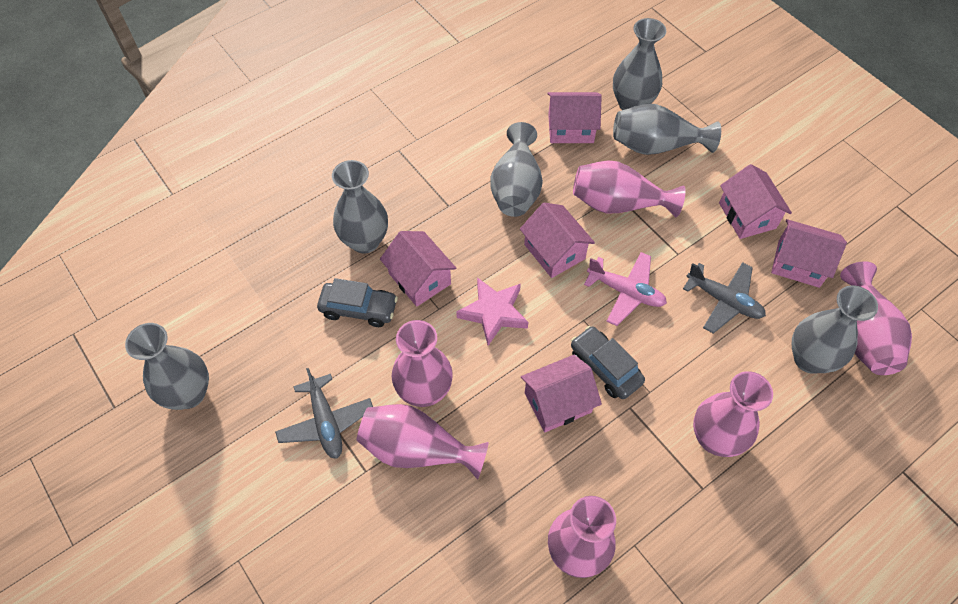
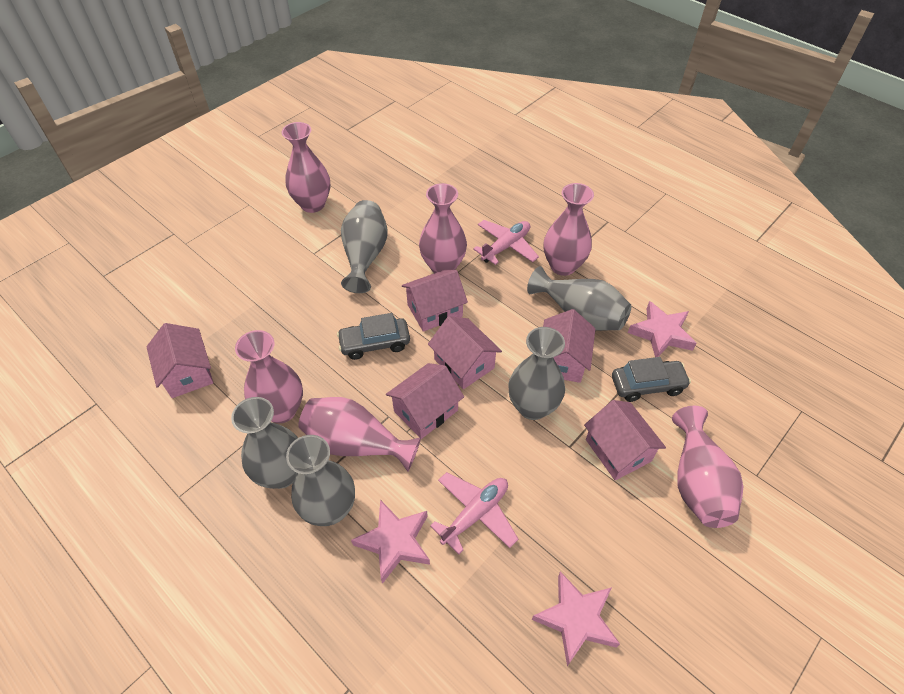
grey plane: [275,368,373,459] [683,262,766,334] = 2 -> none = 0
grey vase: [125,323,209,410] [332,160,388,254] [490,122,543,217] [613,18,666,110] [613,104,721,155] [792,285,878,374] = 6 -> [231,397,298,489] [286,435,355,526] [341,200,387,293] [508,327,565,420] [527,266,631,331] = 5
pink plane: [584,252,667,326] = 1 -> [430,472,518,554] [473,220,539,265] = 2
pink star: [456,277,528,346] = 1 -> [351,500,430,584] [532,571,620,666] [628,301,697,357] = 3

